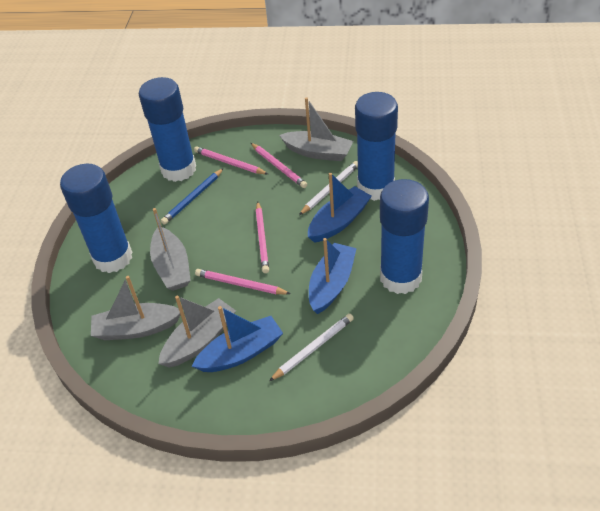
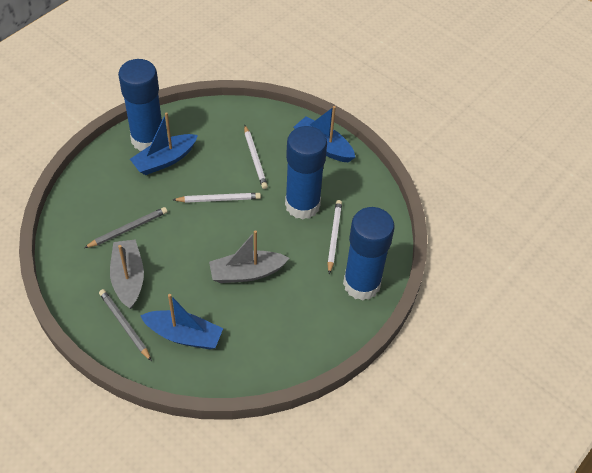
blue glue stick: [60,164,132,273] [139,77,196,182] [355,92,398,201] [380,179,429,294] = 4 -> [118,59,162,151] [285,126,327,220] [343,207,395,301] = 3
blue pencil: [161,168,224,225] = 1 -> none = 0
grey boat: [91,276,180,340] [150,208,191,291] [158,296,236,368] [279,97,353,161] = 4 -> [110,239,144,309] [209,230,289,283] = 2
grey pencil: none = 0 -> [84,207,167,248] [99,289,152,361] = 2
pink pencil: [194,146,268,174] [195,269,291,294] [251,143,307,188] [256,202,269,273] = 4 -> none = 0
white pencil: [269,314,354,381] [299,161,358,215] = 2 -> [173,193,261,203] [244,125,268,189] [327,200,342,274] = 3

